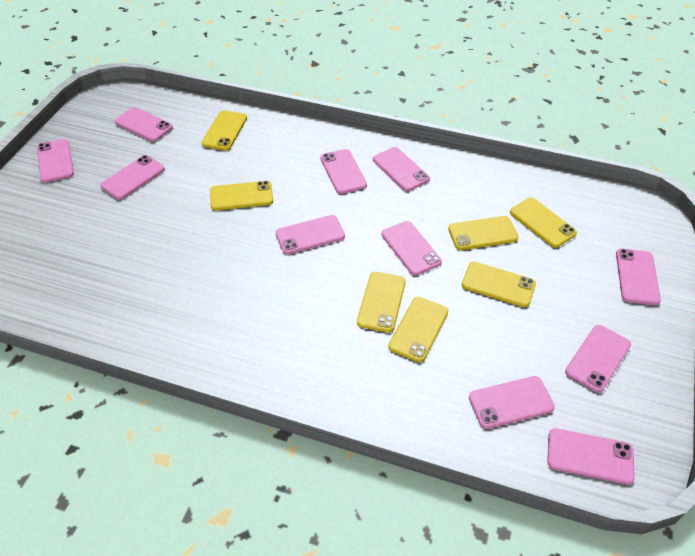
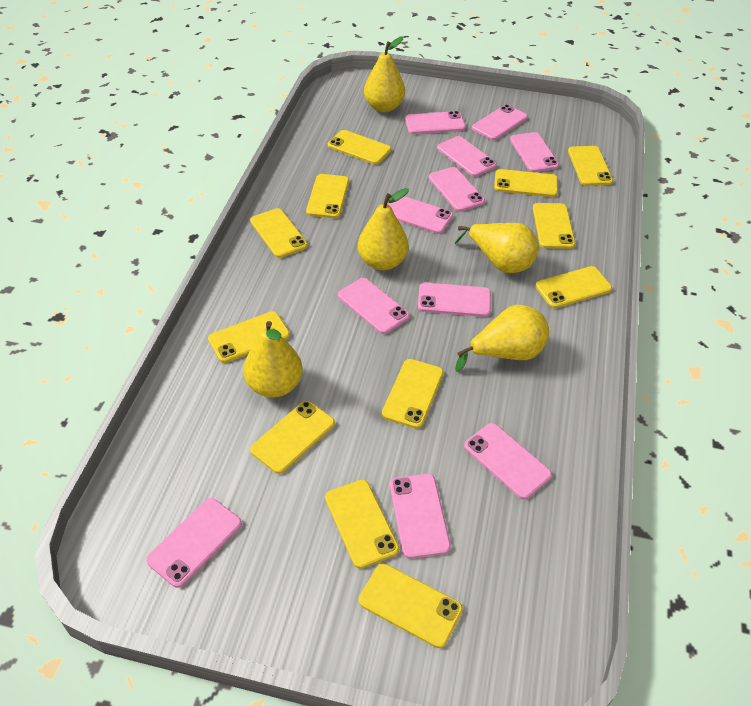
yellow pear: none = 0 -> [243,321,303,398] [358,188,409,270] [364,37,405,112] [455,223,539,273] [455,305,549,372] = 5
yellow phone: [201,111,247,151] [210,181,273,210] [357,272,406,333] [388,297,448,362] [448,216,518,250] [462,262,536,307] [510,198,577,248] = 7 -> [208,311,290,363] [250,208,308,258] [250,401,335,474] [306,174,349,218] [325,480,399,569] [328,130,391,165] [359,563,463,648] [382,359,444,429] [494,169,558,197] [533,203,575,249] [535,266,612,308] [568,146,613,186] = 12

